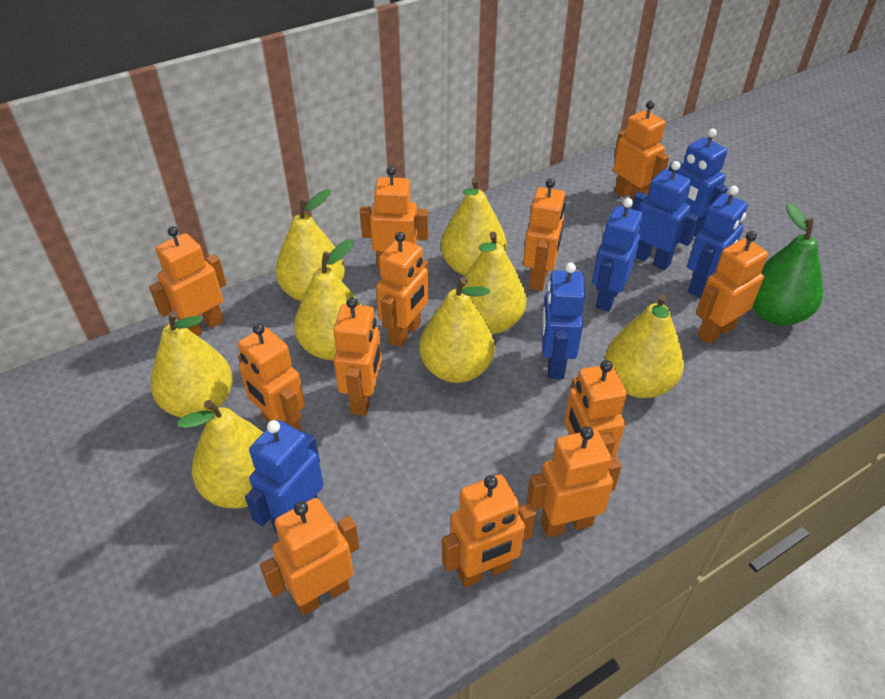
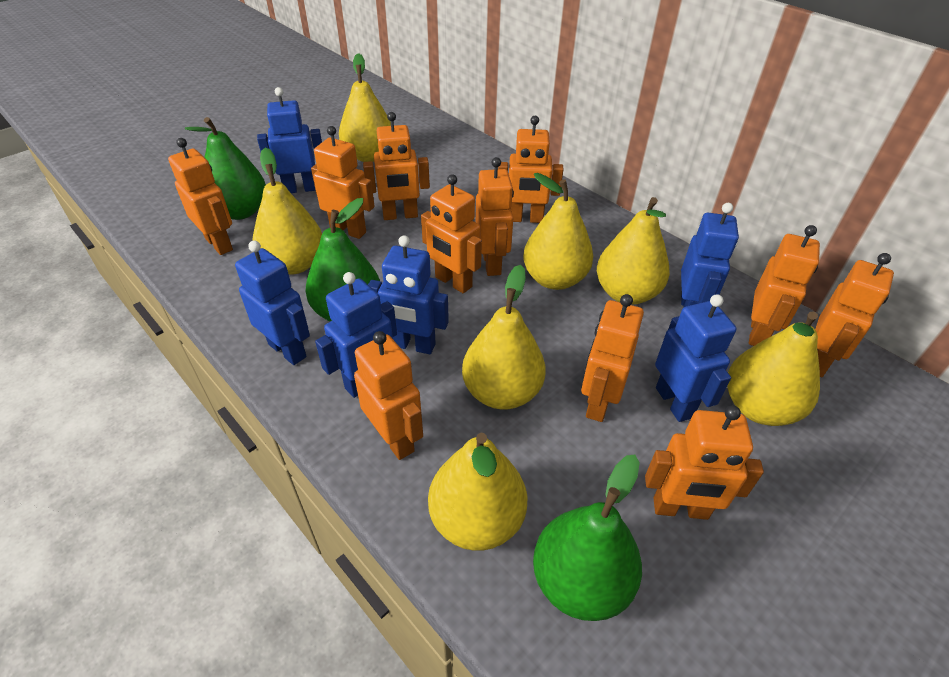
green pear: [752,202,823,326] = 1 -> [185,117,266,220] [306,198,380,322] [533,455,642,621] = 3
orange robot: [149,226,226,336] [238,323,305,431] [260,498,360,616] [333,297,382,415] [360,166,428,269] [376,232,429,347] [442,474,536,587] [523,178,566,291] [527,427,622,537] [564,360,627,457] [613,101,669,200] [696,231,768,344] = 12 -> [168,138,233,255] [311,126,375,239] [354,331,423,460] [363,112,430,220] [421,174,482,294] [475,157,514,276] [498,116,564,223] [581,294,644,422] [645,405,764,520] [749,225,820,346] [815,253,894,377] = 11
yellow pear: [151,311,233,418] [177,400,264,509] [275,189,345,301] [294,239,361,360] [420,277,495,383] [441,178,507,276] [462,232,527,334] [605,294,684,398] = 8 -> [252,148,322,275] [339,53,391,162] [428,433,528,551] [462,265,546,409] [523,173,593,290] [597,197,670,305] [727,311,820,426] = 7

